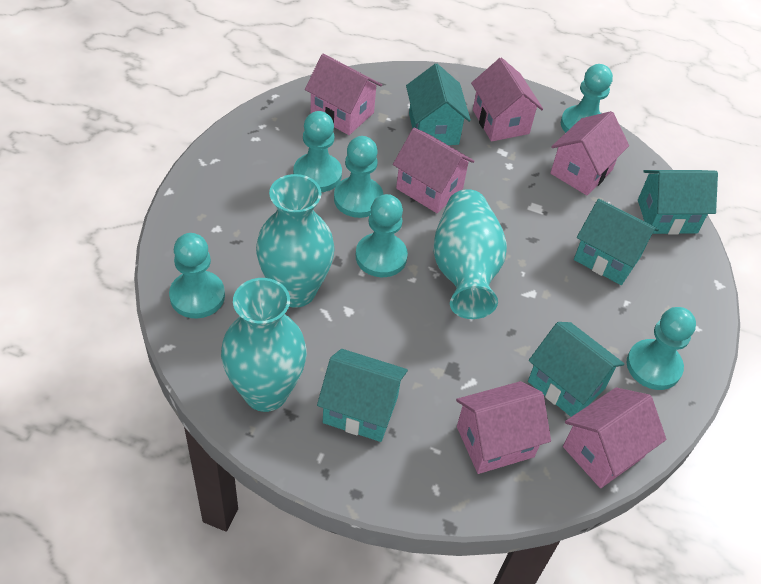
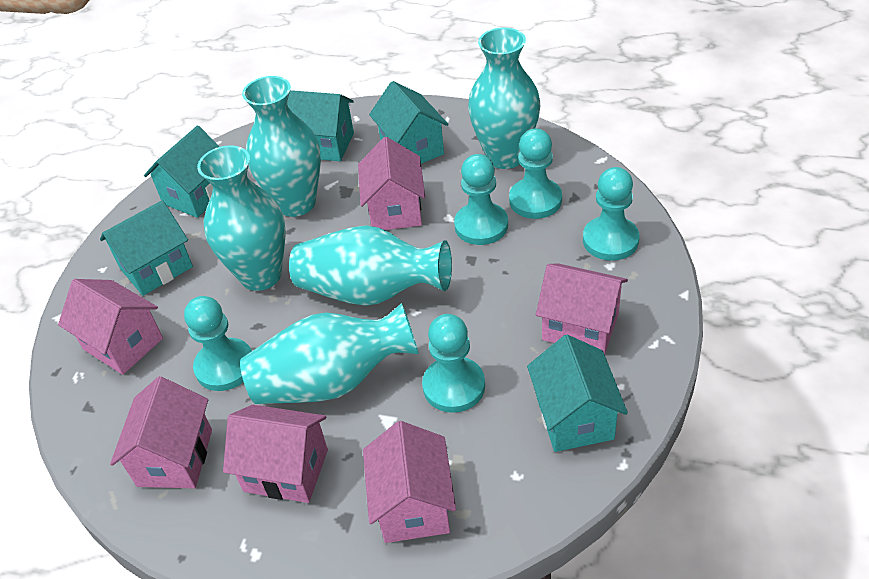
turquoise pawn: [169,233,225,318] [293,111,342,192] [334,136,383,218] [356,194,408,277] [561,64,613,133] [627,307,696,390] = 6 -> [184,296,252,391] [422,314,485,413] [454,154,508,245] [509,128,562,219] [583,167,639,261] = 5
turquoise vase: [221,278,307,412] [256,174,335,308] [433,189,507,319] = 3 -> [197,145,286,291] [240,303,419,404] [242,76,321,217] [289,225,452,306] [468,27,540,169] = 5

